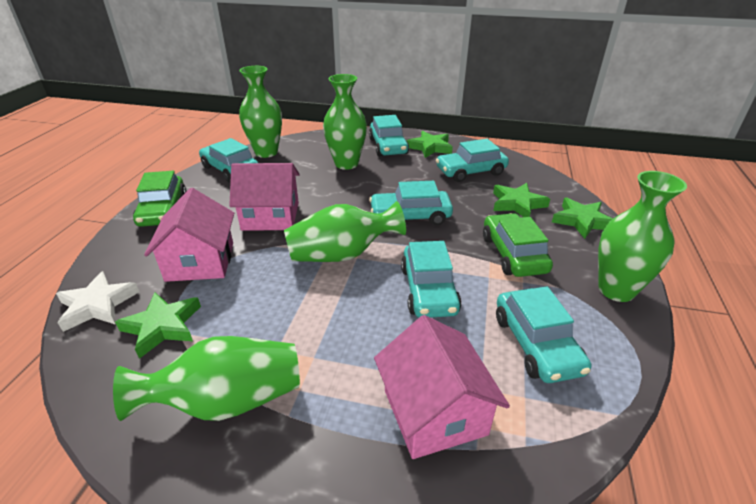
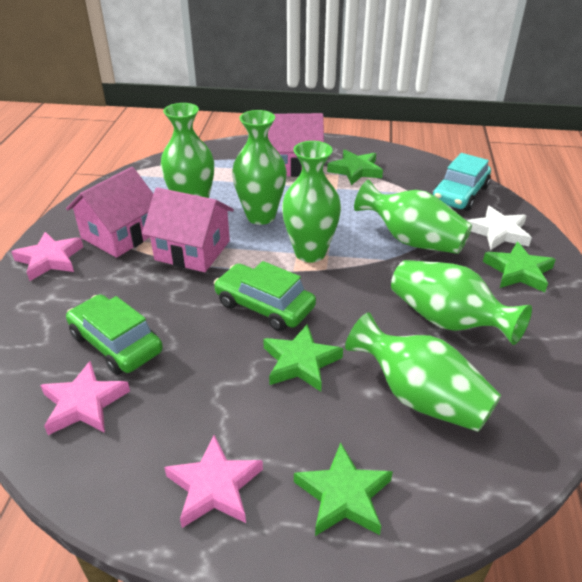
green vase: [113,336,300,421] [239,66,282,158] [284,201,406,262] [323,74,367,170] [598,171,687,302] = 5 -> [161,103,214,198] [232,110,287,225] [282,141,341,262] [345,312,501,432] [354,180,472,254] [391,260,532,345] = 6
pink star: none = 0 -> [11,232,83,281] [40,361,130,435] [164,435,263,528] = 3
turquoise car: [199,138,258,182] [369,115,409,156] [369,181,453,225] [401,241,462,317] [436,139,509,182] [496,286,591,383] = 6 -> [432,153,491,211] = 1

